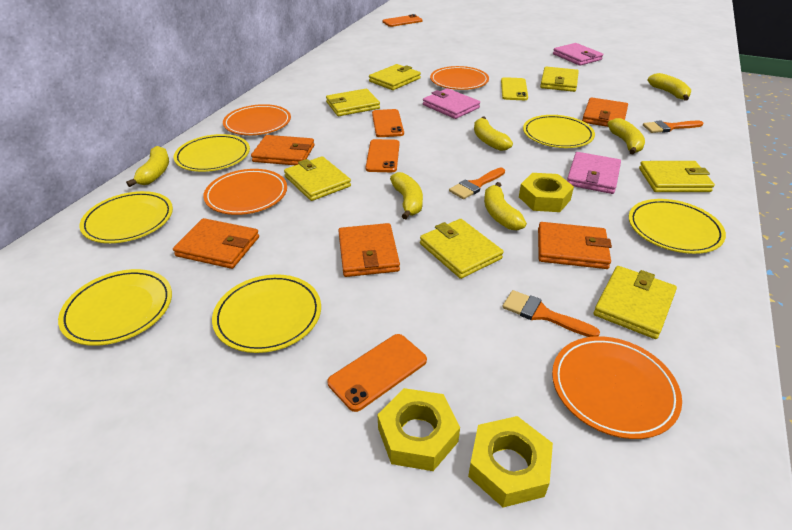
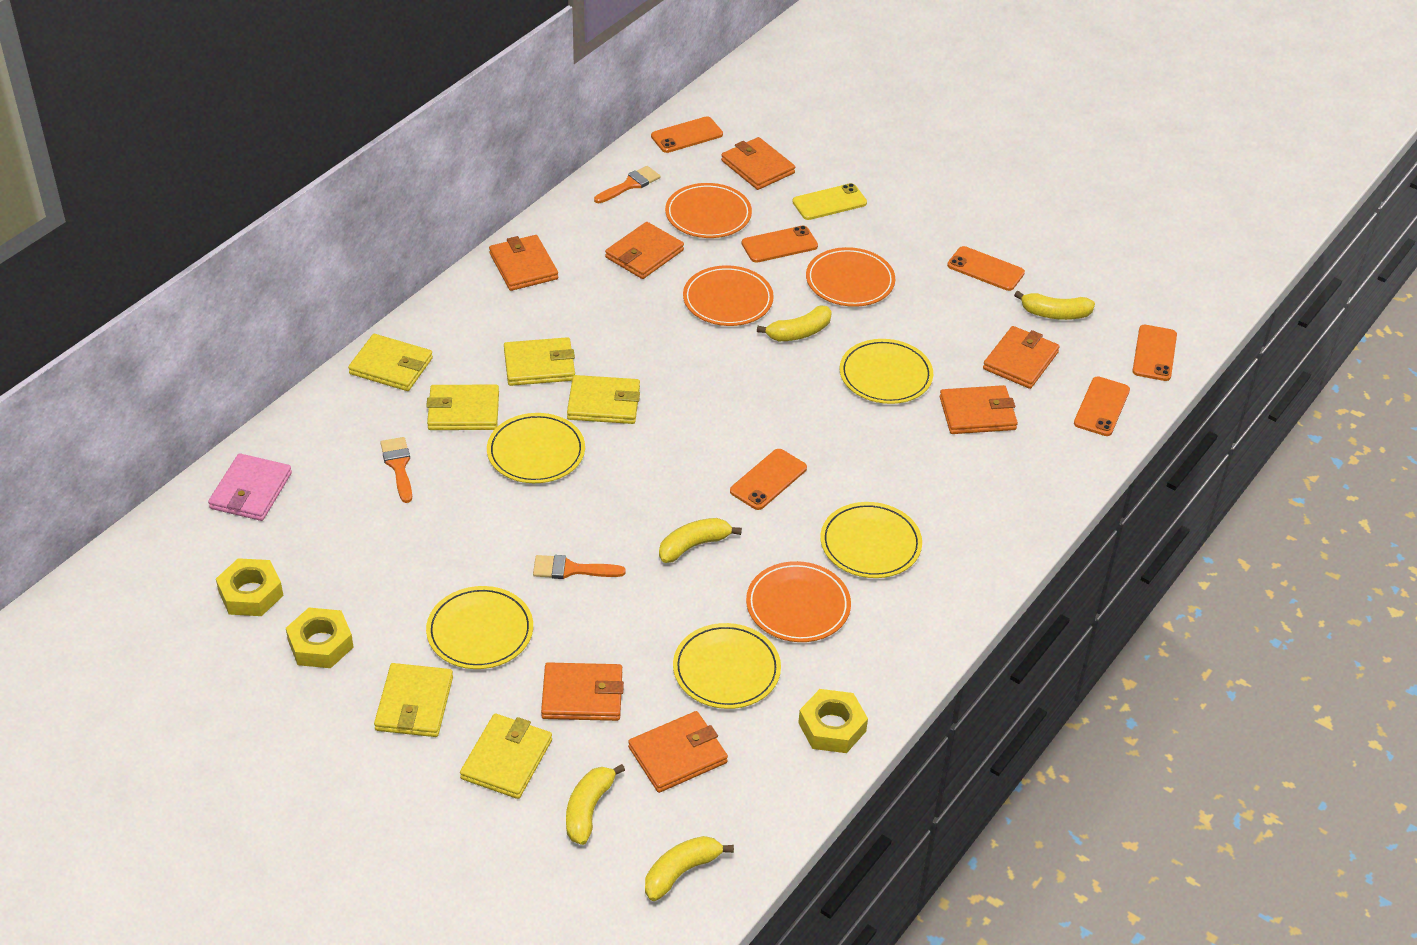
orange phone: [327,334,427,412] [366,139,399,172] [372,109,404,137] [383,14,422,27] = 4 -> [651,116,723,153] [730,449,807,510] [742,226,818,263] [947,246,1025,291] [1074,376,1130,436] [1133,325,1177,381] = 6
orange wallet: [173,218,259,269] [251,135,314,165] [338,223,400,277] [538,222,612,269] [582,97,628,127] = 5 -> [489,235,558,291] [541,662,624,721] [605,222,684,279] [628,711,728,793] [721,137,795,190] [940,385,1018,434] [983,326,1060,389] = 7
pink wallet: [423,88,480,119] [553,43,603,66] [567,152,621,194] = 3 -> [208,453,292,521] = 1
yellow banana: [126,146,169,187] [390,172,423,219] [474,117,513,151] [484,182,527,230] [608,118,645,155] [647,73,691,101] = 6 -> [566,764,625,845] [645,836,734,901] [659,518,742,563] [757,305,832,341] [1014,291,1095,320] = 5
yellow plate: [58,269,172,346] [79,191,173,243] [174,134,250,172] [212,274,321,353] [523,115,595,148] [629,199,726,254] = 6 -> [426,586,533,669] [487,413,585,483] [673,623,781,709] [820,502,922,578] [840,339,933,404] = 5
yellow wallet: [284,156,351,201] [326,89,380,116] [369,64,421,90] [420,219,503,279] [540,67,579,92] [594,266,677,339] [639,161,715,192] = 7 -> [348,334,433,391] [374,663,453,737] [426,385,499,430] [460,714,552,799] [504,337,575,386] [567,375,640,424] = 6

